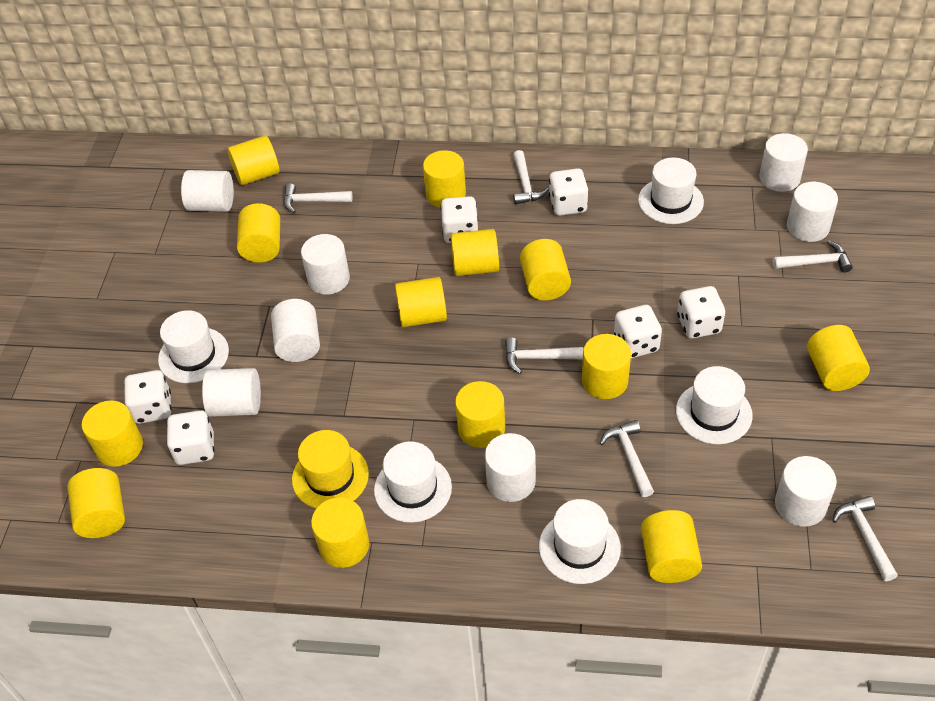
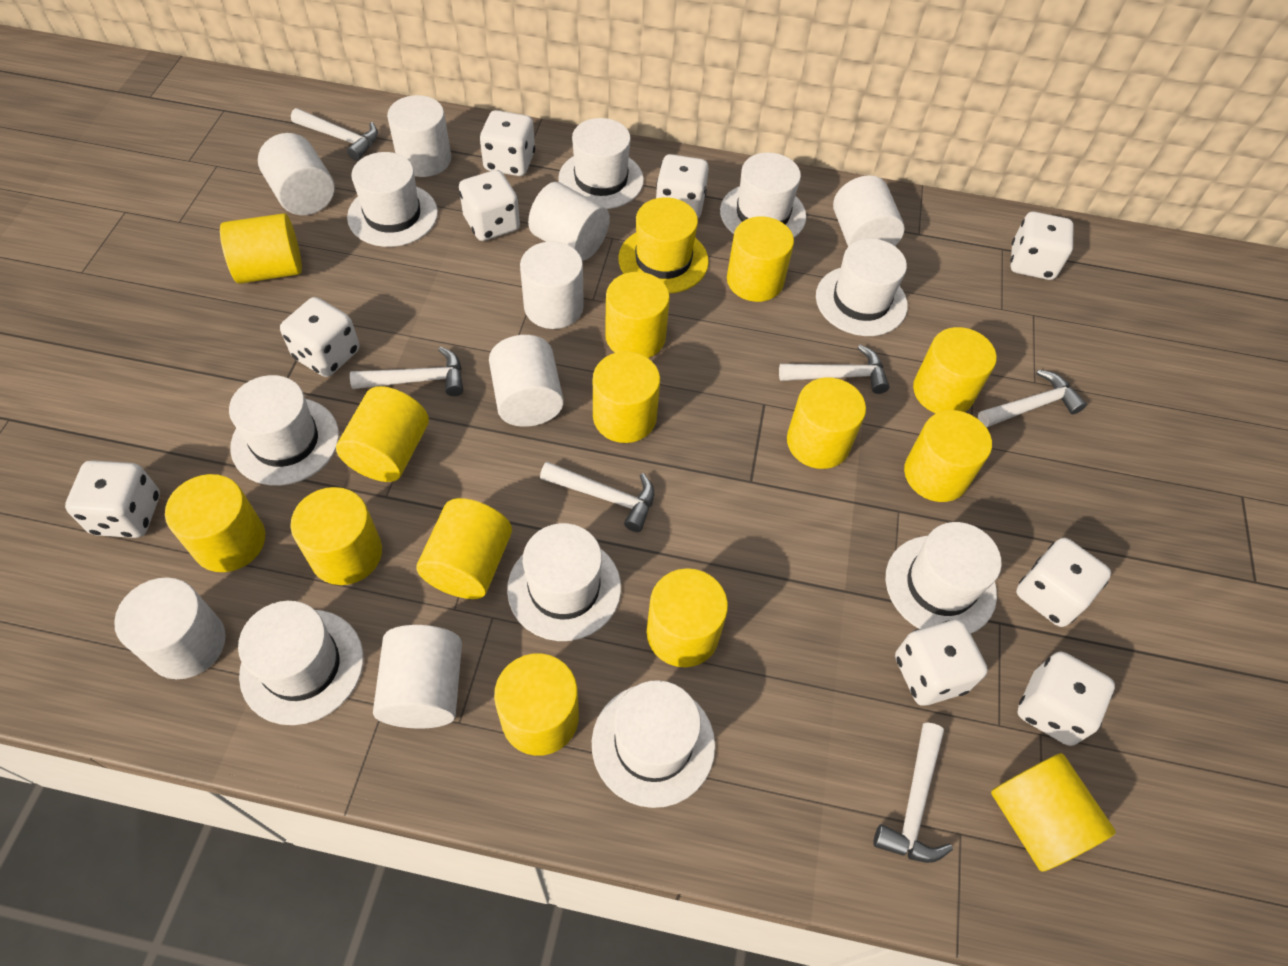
white dice: [124,370,172,424] [167,410,215,465] [440,196,479,243] [549,168,588,216] [614,305,662,358] [677,286,725,339] = 6 -> [65,460,160,538] [280,297,359,377] [459,170,520,241] [480,110,535,176] [656,154,709,219] [895,619,988,706] [1010,212,1074,280] [1016,538,1111,627] [1017,652,1115,746] = 9
white hat: [158,310,229,383] [374,442,452,523] [539,499,621,584] [638,157,704,224] [676,366,753,444] = 5 -> [229,375,339,486] [238,601,363,725] [347,152,438,247] [507,523,621,641] [558,118,644,209] [592,680,715,808] [720,152,806,238] [816,239,908,336] [886,522,1001,634] = 9
yellow cylinder: [67,468,125,538] [82,401,143,467] [227,135,280,185] [237,203,280,263] [311,497,369,568] [395,277,447,327] [423,150,466,208] [450,229,499,276] [455,381,505,448] [520,239,571,300] [582,334,631,399] [641,510,702,583] [807,325,870,391] = 13 -> [165,474,265,572] [220,213,302,284] [290,487,382,585] [336,386,429,482] [416,498,512,599] [494,653,579,756] [593,351,660,443] [605,272,670,358] [647,568,728,667] [727,216,794,302] [787,377,866,469] [904,410,992,502] [913,327,997,413] [991,753,1116,872] = 14

